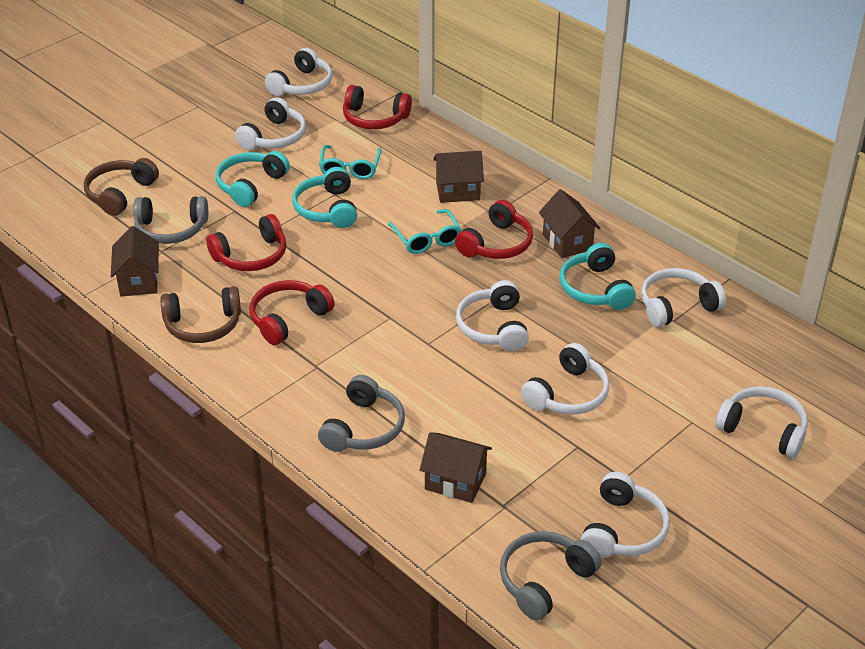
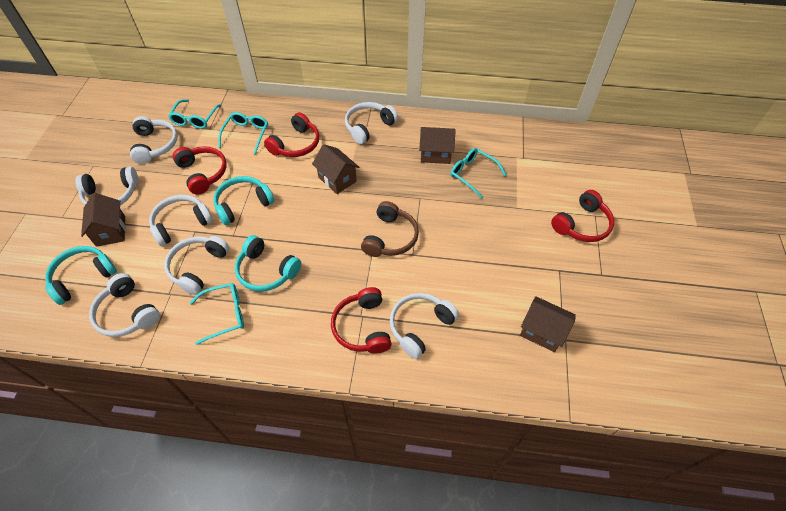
brown headphones: [84,158,159,216] [160,286,241,343] = 2 -> [361,201,419,257] = 1
grey headphones: [133,196,208,244] [318,375,405,452] [500,531,602,621] = 3 -> none = 0
turquoise glasses: [319,145,382,179] [388,209,462,254] = 2 -> [168,99,222,129] [190,283,244,345] [218,112,268,154] [451,148,506,199] = 4

